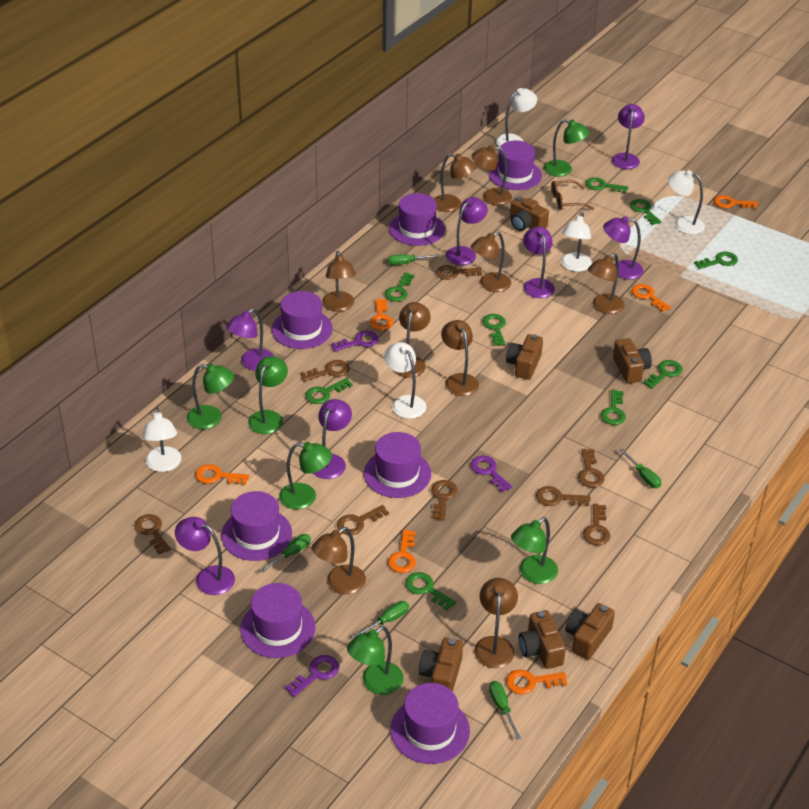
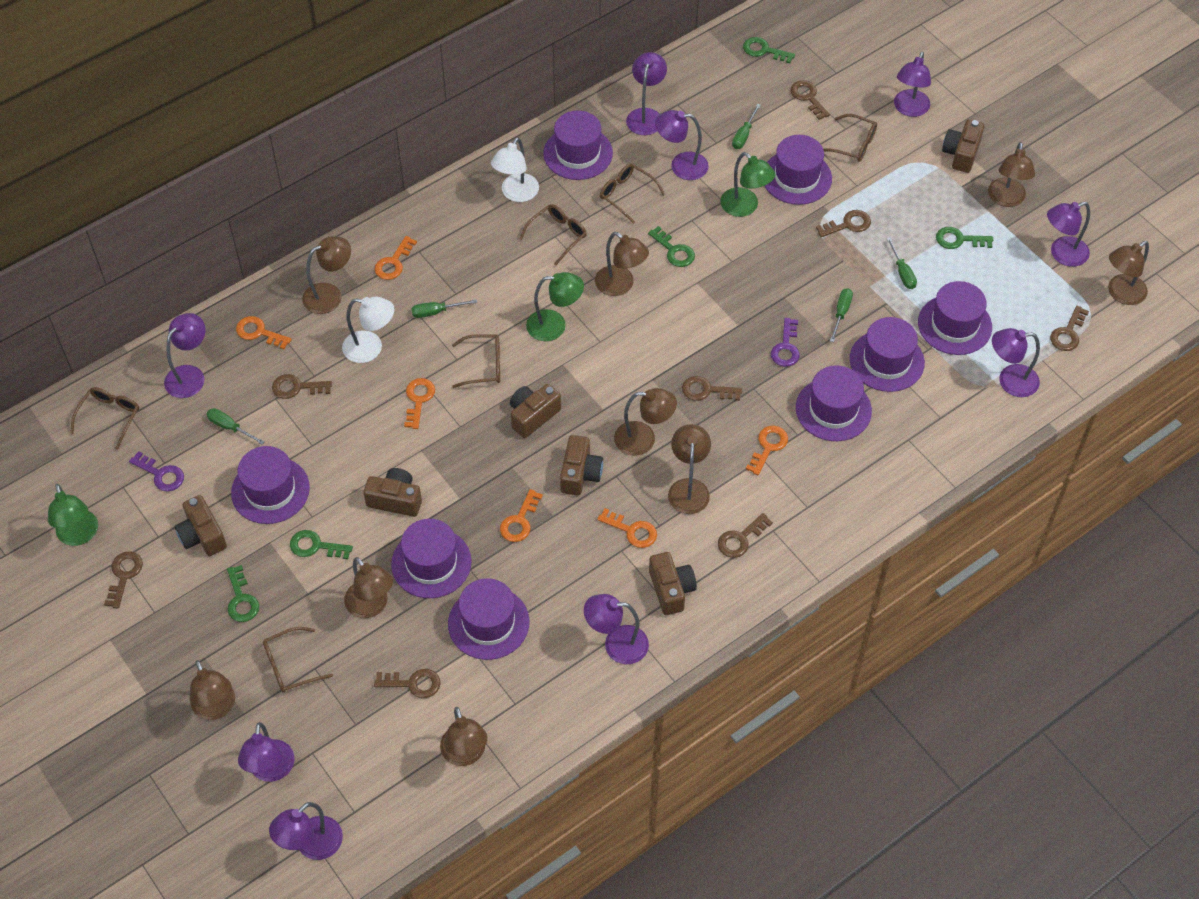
brown glasses: [551,180,594,210] = 1 -> [70,387,139,450] [263,627,333,693] [452,334,500,388] [519,204,587,266] [600,164,665,224] [824,114,877,162] = 6
green key: [305,378,353,404] [385,272,415,302] [405,572,456,610] [482,314,506,346] [585,177,628,193] [601,389,626,425] [630,199,661,225] [643,360,683,389] [694,252,738,269] = 9 -> [227,565,259,622] [290,530,353,559] [648,226,695,267] [743,37,795,64] [936,227,993,249] = 5
green lamp: [187,363,234,429] [248,356,288,434] [279,442,332,509] [347,626,404,695] [511,517,558,584] [544,119,590,177] = 6 -> [48,484,98,546] [526,272,584,341] [720,152,775,217] = 3
purple hat: [221,491,292,561] [240,583,316,658] [272,291,333,349] [364,432,431,498] [389,193,445,246] [390,683,470,764] [488,141,542,190] = 7 -> [231,446,310,524] [391,519,472,598] [448,578,529,660] [543,111,613,180] [765,135,832,205] [796,365,872,441] [850,317,925,392] [918,281,992,355] = 8
purple key: [285,655,339,697] [331,331,378,352] [471,455,512,492] = 3 -> [129,451,184,492] [771,318,800,367] = 2
purple lamp: [175,517,235,595] [226,308,274,371] [313,399,352,479] [446,197,488,265] [523,227,555,298] [603,216,644,280] [612,104,645,169] = 7 -> [164,313,205,398] [238,722,295,782] [269,802,343,860] [584,594,649,664] [626,52,667,135] [655,110,709,180] [894,52,931,117] [992,328,1040,397] [1047,202,1090,267] = 9
white lamp: [142,407,181,472] [384,342,427,419] [496,88,537,147] [561,212,592,272] [668,170,705,234] = 5 -> [342,297,394,363] [491,137,539,202] = 2

